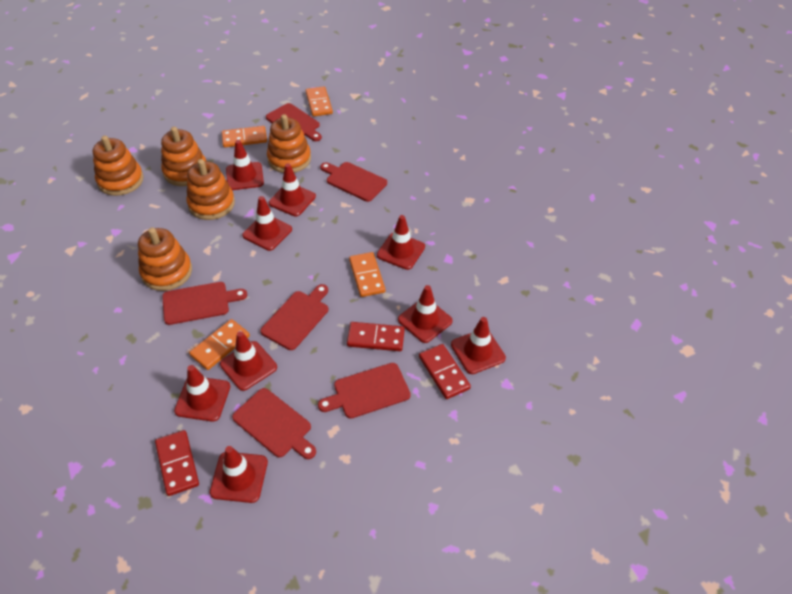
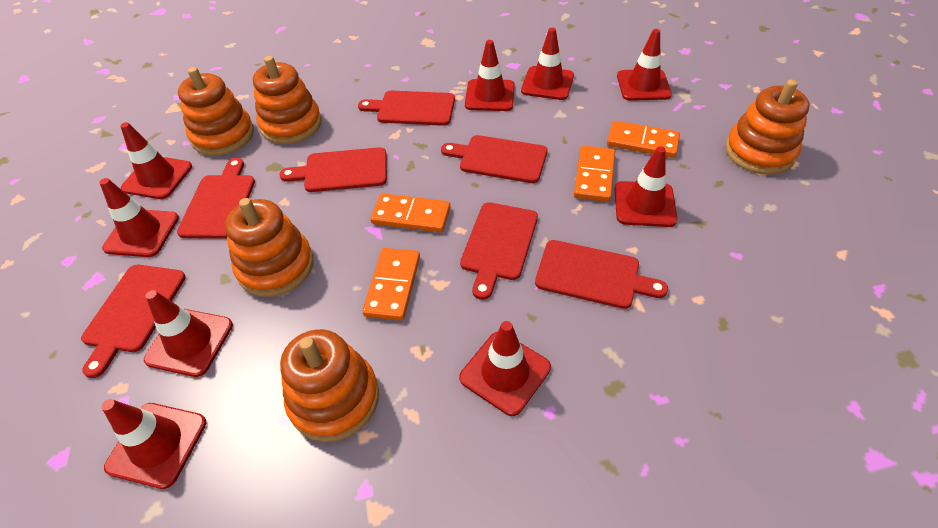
red cutting board: [162,282,247,325] [232,388,316,459] [260,284,328,350] [266,103,322,141] [318,363,411,419] [320,162,387,202] = 6 -> [81,265,186,378] [177,158,255,239] [279,147,387,192] [358,91,455,126] [441,135,547,183] [460,202,538,300] [535,240,668,309] = 7
red domino: [155,430,199,496] [347,322,405,351] [419,344,471,399] = 3 -> none = 0

